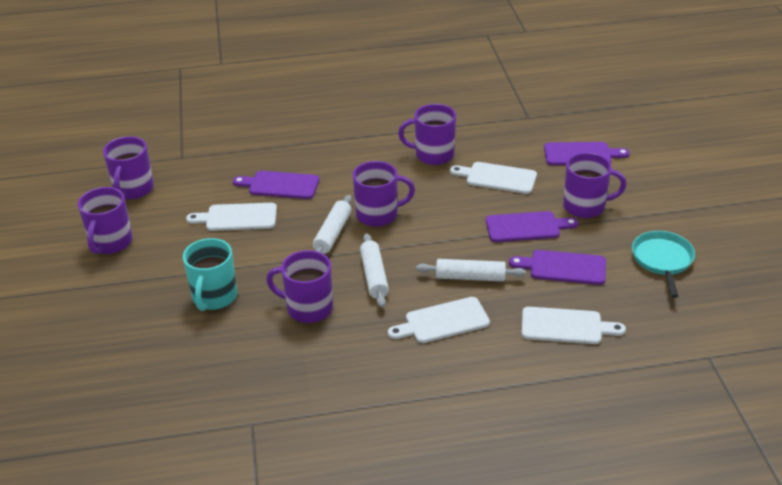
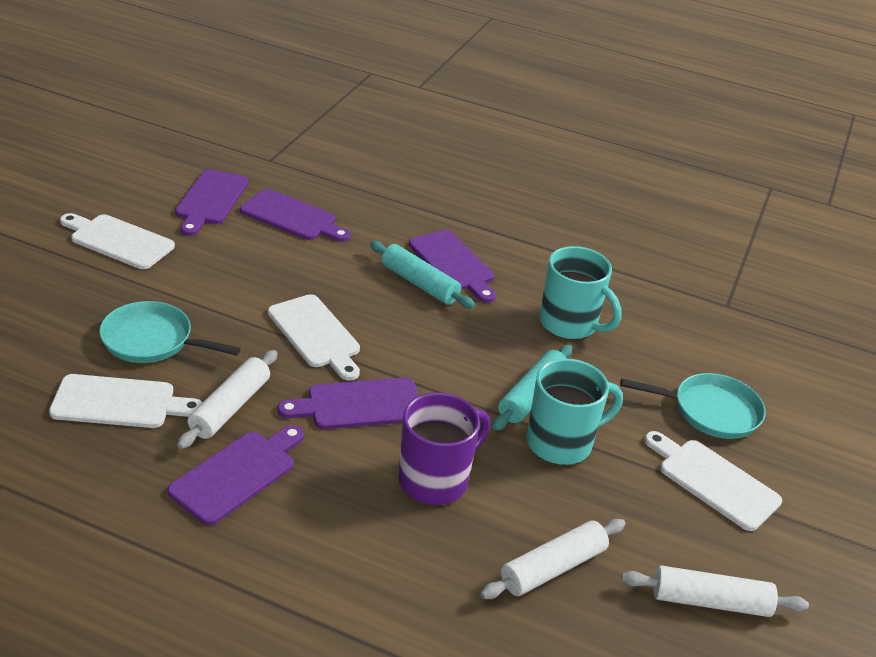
purple cutting board: [233,171,319,199] [486,211,578,242] [509,250,606,285] [544,142,630,165] = 4 -> [168,425,304,525] [175,169,249,236] [240,189,350,242] [278,378,418,429] [409,230,496,303] = 5
purple mug: [78,187,133,254] [103,136,154,199] [266,250,333,323] [353,161,415,227] [398,104,456,165] [563,153,627,218] = 6 -> [399,393,490,505] = 1
turquoise mug: [183,238,237,311] = 1 -> [526,358,623,465] [539,246,622,339] = 2
turquoise pan: [632,231,695,298] = 1 -> [99,301,241,363] [620,373,766,439] = 2
turquoise rolling pin: none = 0 -> [370,241,475,309] [492,345,572,431] = 2

